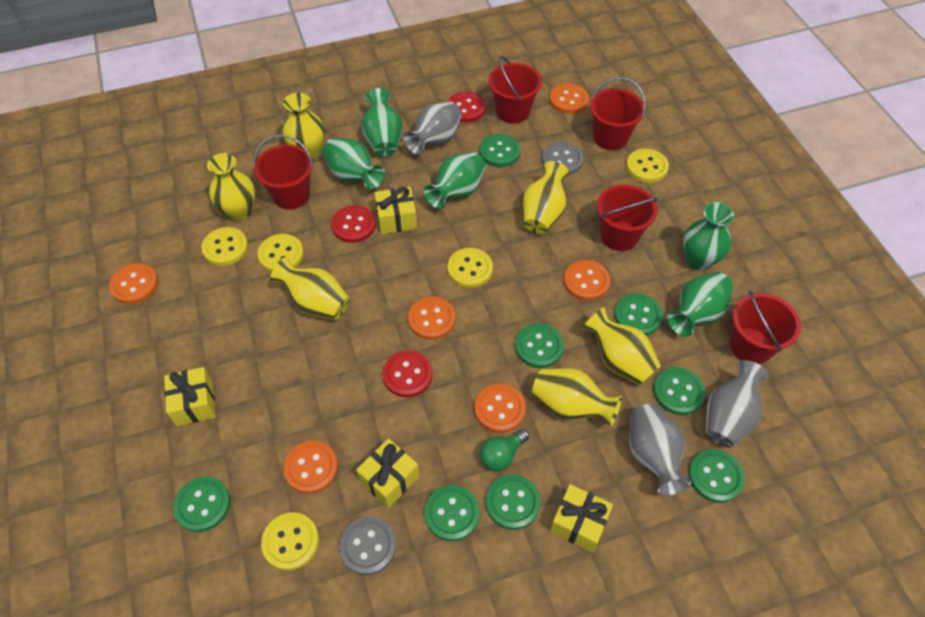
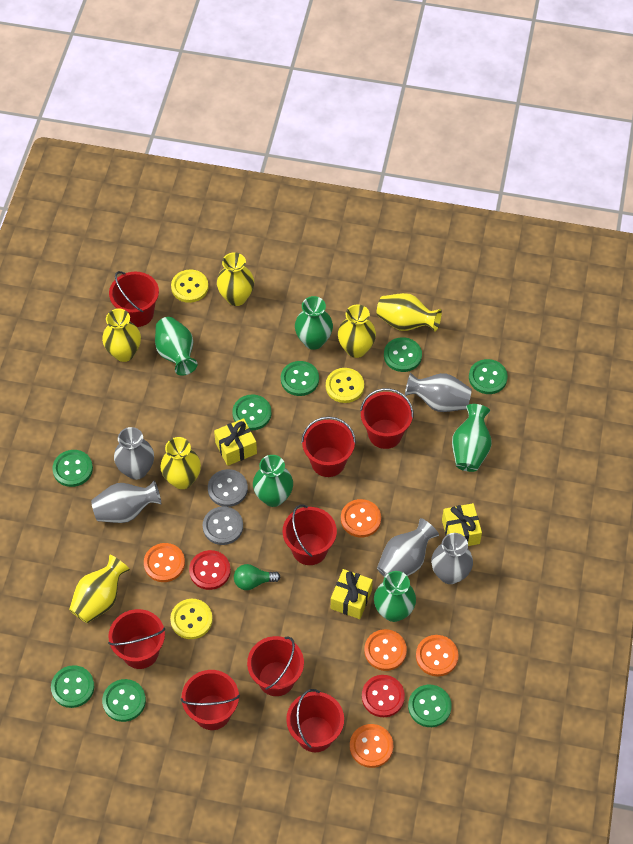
grey vase: [403,102,462,155] [629,404,691,496] [706,360,769,448] = 3 -> [91,480,161,523] [114,427,154,480] [377,518,439,577] [405,373,472,412] [431,533,473,584] = 5
orange button: [109,263,158,304] [283,441,338,494] [408,296,455,340] [475,384,526,433] [549,83,589,114] [564,260,610,301] = 6 -> [144,543,185,582] [341,499,381,538] [350,724,393,768] [364,629,407,671] [416,635,459,676] = 5
red bucket: [254,135,314,210] [489,56,542,123] [590,77,646,150] [597,184,658,251] [730,291,801,364] = 5 -> [108,609,165,669] [109,271,159,327] [181,670,240,730] [247,636,304,696] [283,504,337,565] [286,689,344,752] [301,417,356,477] [360,388,414,449] = 8
red button: [331,205,376,243] [383,351,432,397] [448,92,486,123] = 3 -> [189,550,231,590] [362,675,405,717] = 2
yellow button: [201,227,248,266] [257,234,304,272] [261,512,319,571] [447,248,493,288] [626,149,669,183] = 5 -> [170,599,213,639] [171,269,209,303] [326,368,364,403] = 3
yellow gift: [164,367,216,426] [356,438,420,508] [375,187,417,234] [550,484,613,553] = 4 -> [214,418,257,466] [331,569,373,619] [442,503,482,546] = 3

